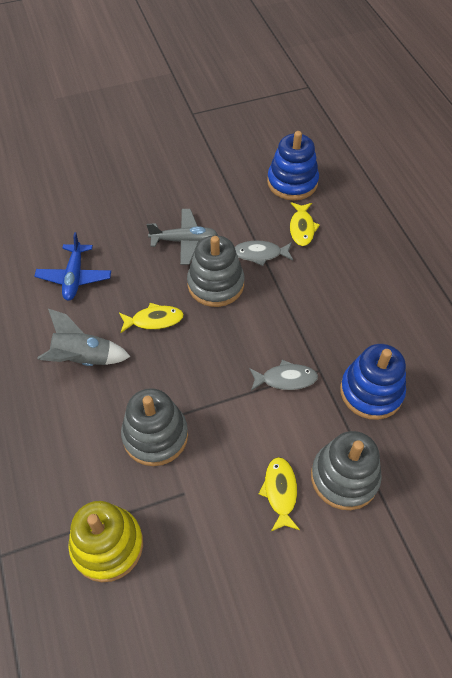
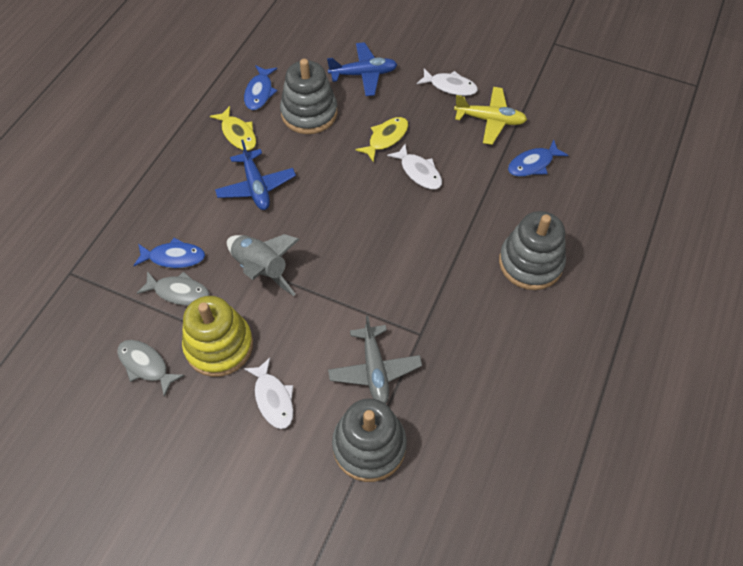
blue fish: none = 0 -> [133,238,205,268] [244,65,277,110] [508,140,569,177] = 3
blue plane: [34,232,111,301] = 1 -> [215,140,296,210] [327,42,398,96] = 2
blue stacking toy: [267,131,319,200] [340,344,406,420] = 2 -> none = 0
white fish: none = 0 -> [244,358,294,429] [387,144,442,189] [416,68,478,96] = 3
yellow fish: [119,303,184,333] [259,457,300,531] [290,202,320,246] = 3 -> [210,106,256,151] [355,117,409,163] = 2
yellow plane: none = 0 -> [454,87,527,145] = 1

